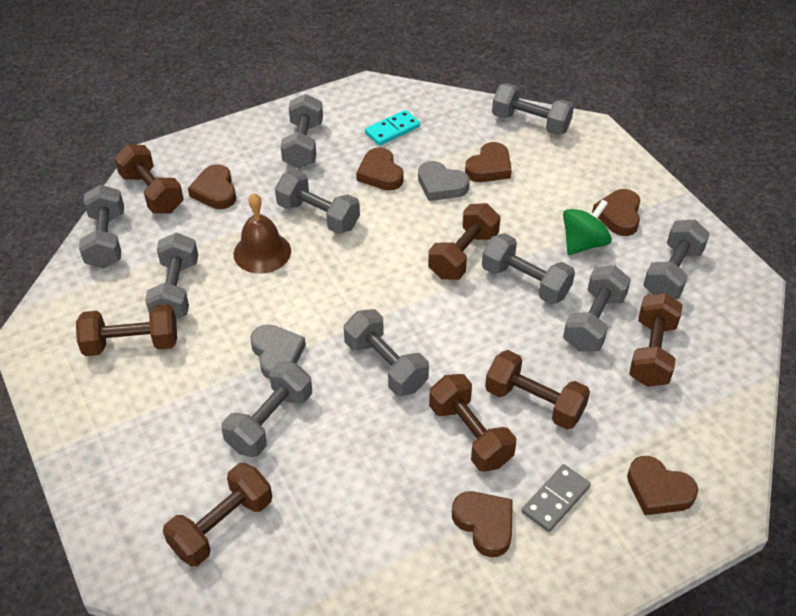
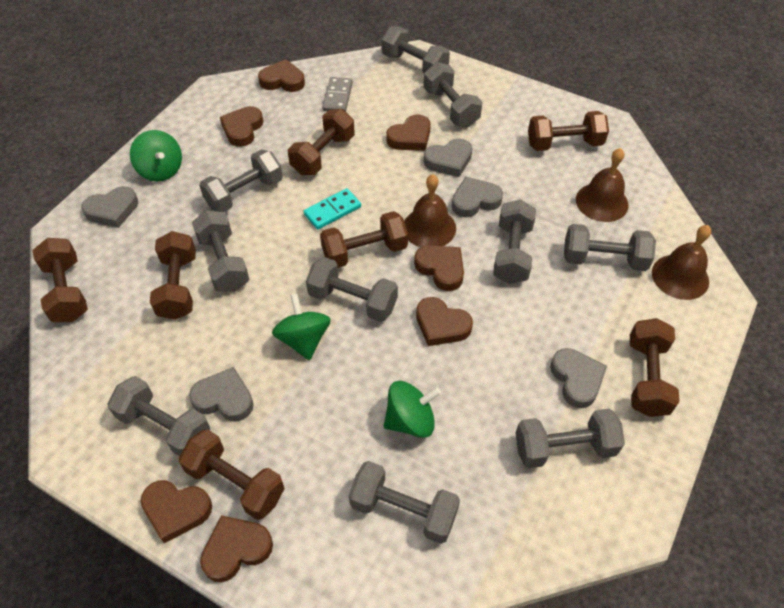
brown bell: [234,193,291,274] = 1 -> [404,174,456,247] [576,148,629,222] [652,225,711,300] = 3
brown heart: [188,164,236,209] [356,147,404,191] [452,491,513,557] [465,142,512,182] [592,189,640,236] [627,456,698,515] = 6 -> [141,480,212,543] [200,515,273,582] [220,106,263,147] [258,59,305,92] [386,114,431,151] [414,245,464,291] [416,297,473,346] = 7
green spinning top: [563,199,612,255] = 1 -> [130,130,182,182] [272,294,331,360] [384,381,441,438] = 3
grey heart: [250,324,306,379] [418,161,470,201] = 2 -> [82,186,138,228] [189,367,254,421] [424,139,472,177] [452,176,503,217] [550,348,607,408] = 5

